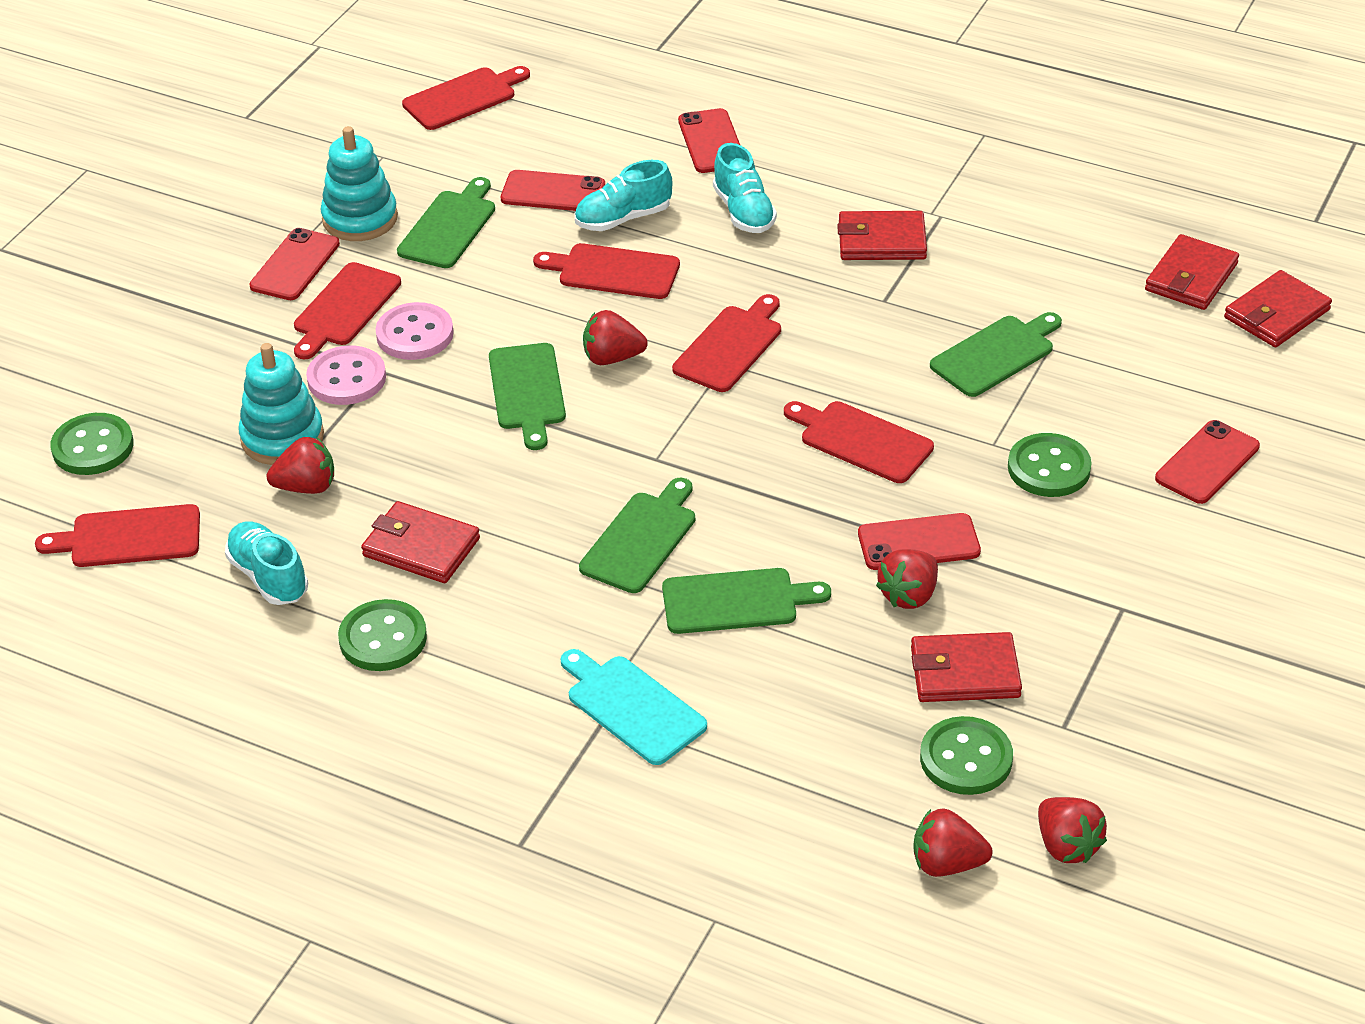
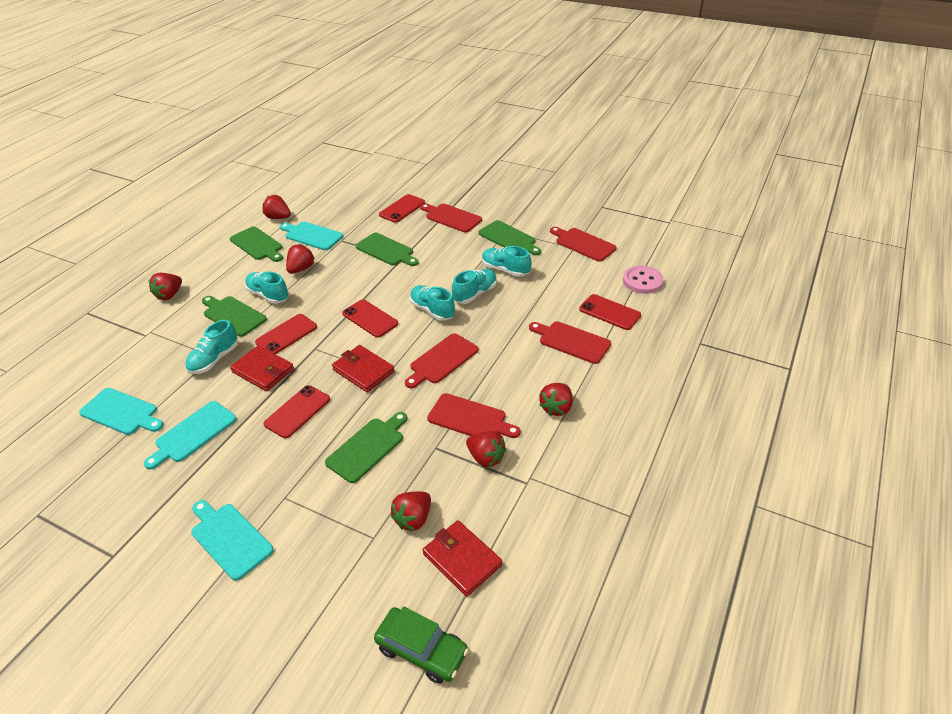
green button: [50,413,134,475] [338,599,427,671] [920,716,1013,795] [1008,433,1092,497] = 4 -> none = 0
green car: none = 0 -> [374,606,469,684] = 1
pink button: [306,346,386,405] [375,302,454,360] = 2 -> [623,266,664,294] = 1
red cutting board: [35,504,200,567] [294,262,401,360] [402,66,530,130] [533,243,680,299] [672,294,781,392] [784,401,934,483] = 6 -> [405,333,479,388] [420,204,482,233] [427,393,521,438] [529,321,611,364] [550,227,617,262] = 5
red strawberry: [267,437,334,494] [583,310,648,365] [876,549,938,609] [913,808,992,877] [1038,797,1107,863] = 5 -> [149,273,182,300] [263,195,291,219] [286,244,315,274] [391,491,431,531] [466,431,506,467] [539,383,573,416] = 6
red wallet: [361,501,480,583] [837,211,927,260] [911,632,1022,702] [1145,234,1239,310] [1224,270,1332,347] = 5 -> [230,346,294,391] [332,345,395,392] [423,520,502,596] = 3
turquoise cutting board: [561,649,707,765] = 1 -> [79,388,163,435] [144,401,236,469] [191,500,274,581] [280,222,343,250] = 4
turquoise shoe: [225,522,308,605] [575,160,672,231] [713,143,777,233] = 3 -> [185,320,238,374] [245,272,289,304] [410,285,455,321] [452,269,497,304] [482,246,532,277] = 5
turquoise stacking toy: [239,343,324,465] [320,126,398,241] = 2 -> none = 0

